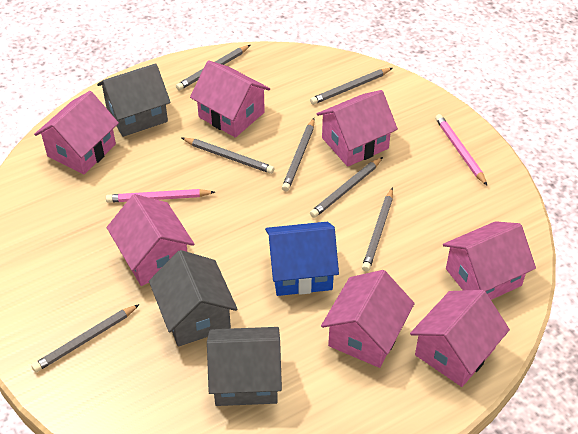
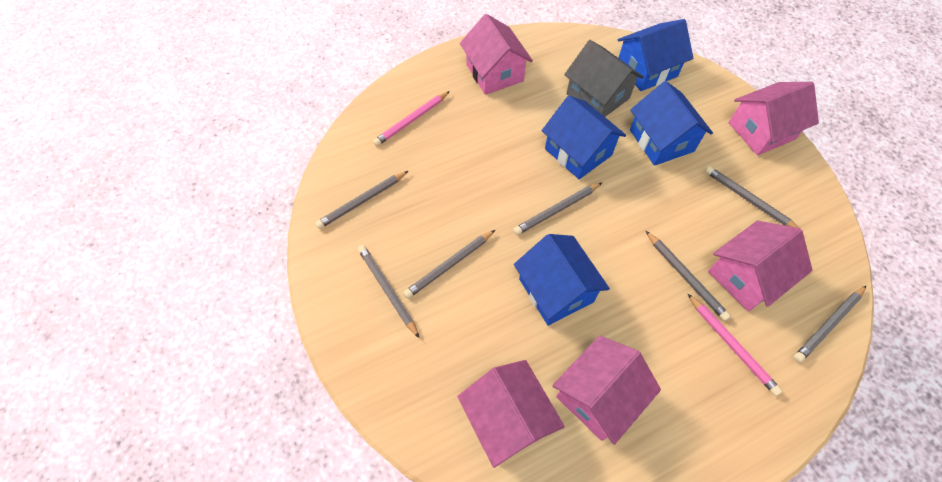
blue house: [265,222,339,296] = 1 -> [514,234,610,325] [542,96,626,179] [618,19,693,91] [630,81,713,166] = 4
grey house: [97,63,171,137] [149,250,237,346] [207,327,282,406] = 3 -> [564,40,643,117] = 1
pink house: [34,91,119,174] [107,194,194,286] [190,60,270,138] [317,90,398,167] [321,270,415,368] [410,290,510,387] [443,221,536,300] = 7 -> [457,360,565,468] [460,14,533,95] [552,336,661,445] [708,221,813,312] [729,82,819,155] = 5

